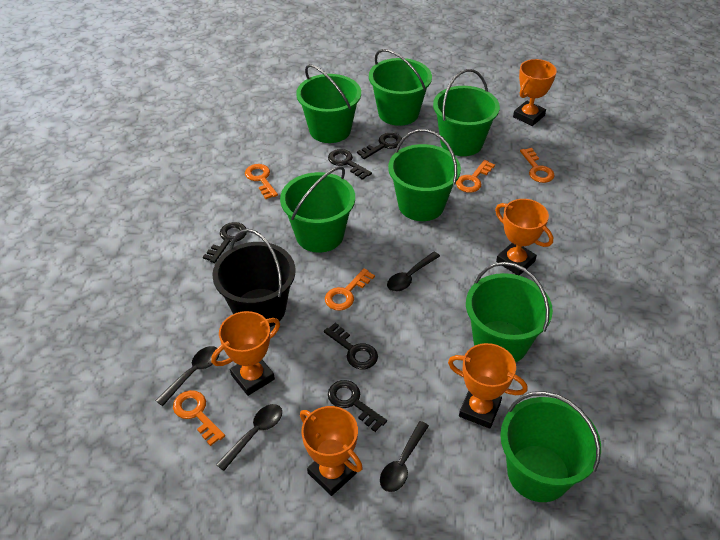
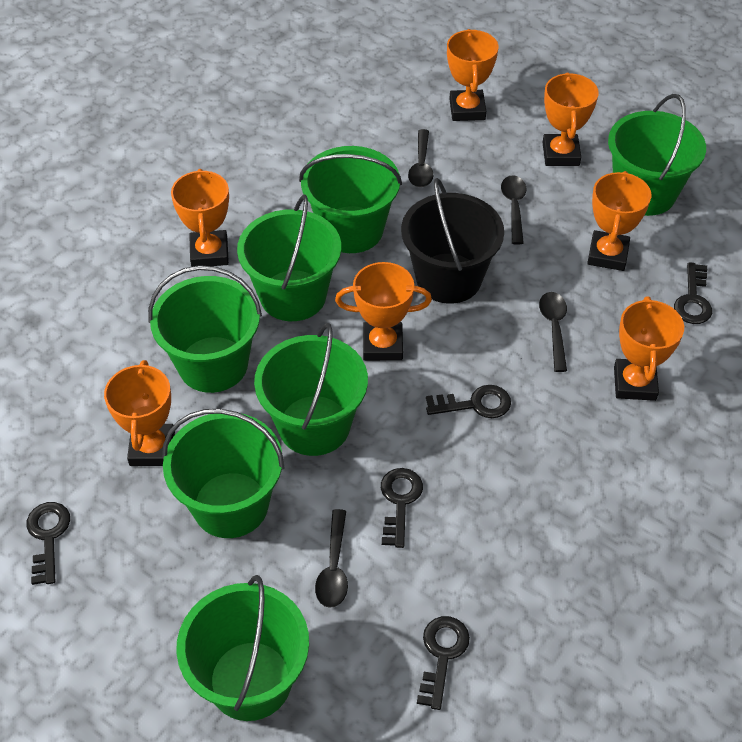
orange key: [173,390,225,446] [245,164,278,199] [325,268,375,311] [456,160,495,193] [520,148,555,183] = 5 -> none = 0
orange trophy: [211,311,280,396] [300,406,363,496] [448,343,527,429] [495,199,553,276] [513,59,557,126] = 5 -> [104,360,175,466] [171,169,229,267] [335,262,432,361] [447,29,498,121] [543,72,599,166] [587,171,651,271] [614,297,684,401] = 7

